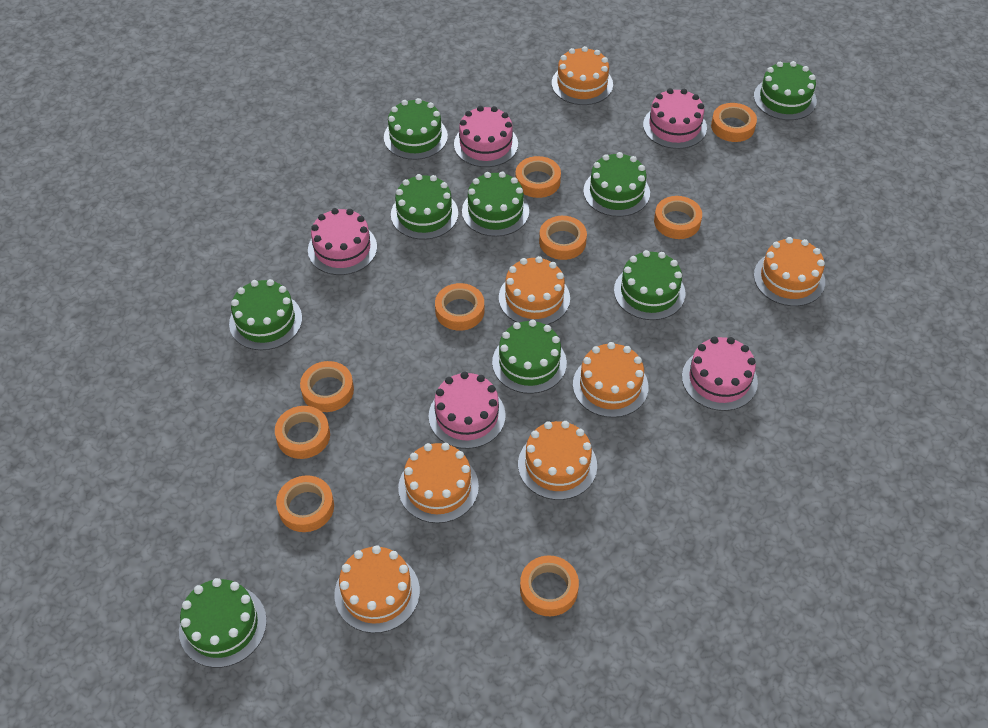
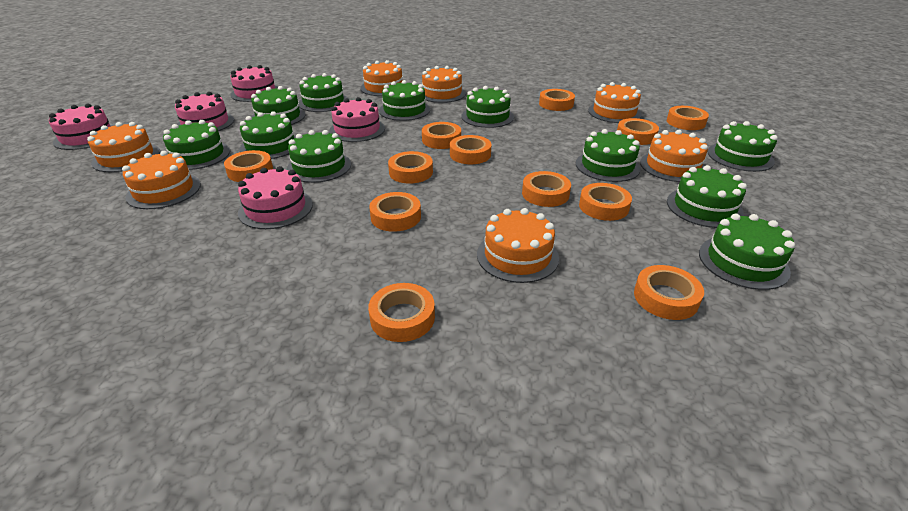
green cake: [179,578,267,668] [229,279,302,350] [384,98,448,160] [391,174,458,240] [462,172,529,237] [492,320,567,394] [583,152,650,217] [614,250,685,320] [754,61,817,120] = 9 -> [163,120,230,170] [240,111,296,159] [251,86,306,125] [287,130,351,183] [299,73,348,112] [379,80,430,121] [462,86,514,128] [576,129,641,182] [667,165,747,228] [699,213,795,290] [707,121,778,172] = 11
orange tape: [275,406,330,459] [276,475,334,532] [300,361,354,412] [435,283,484,331] [515,156,561,198] [520,555,579,616] [539,216,587,260] [654,196,702,239] [711,103,757,142] = 9 -> [224,150,273,182] [368,283,435,342] [369,192,421,232] [388,151,433,184] [422,122,461,149] [450,135,492,164] [522,171,571,207] [539,89,575,111] [579,183,632,221] [617,118,659,145] [634,265,704,320] [667,106,709,130] = 12

